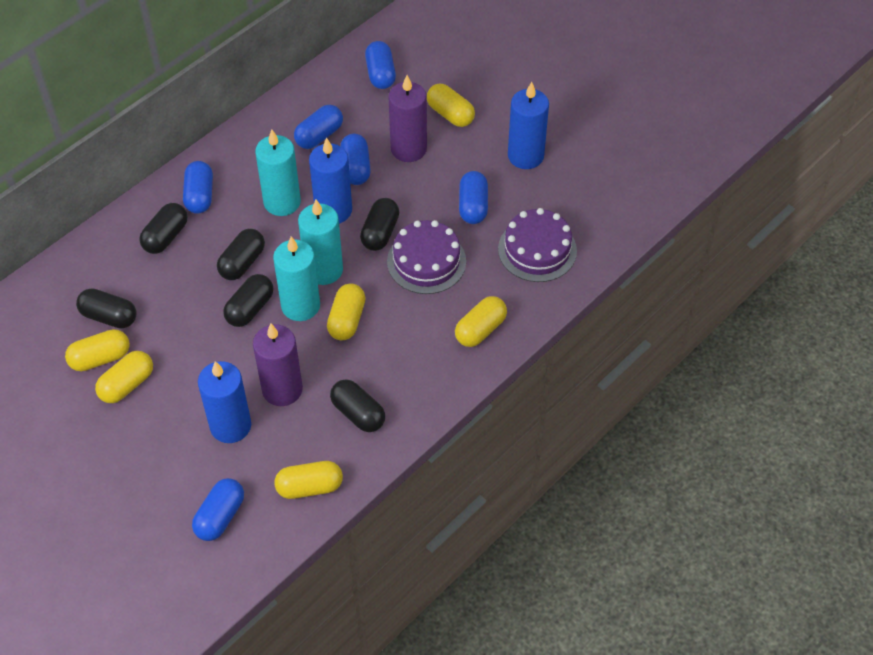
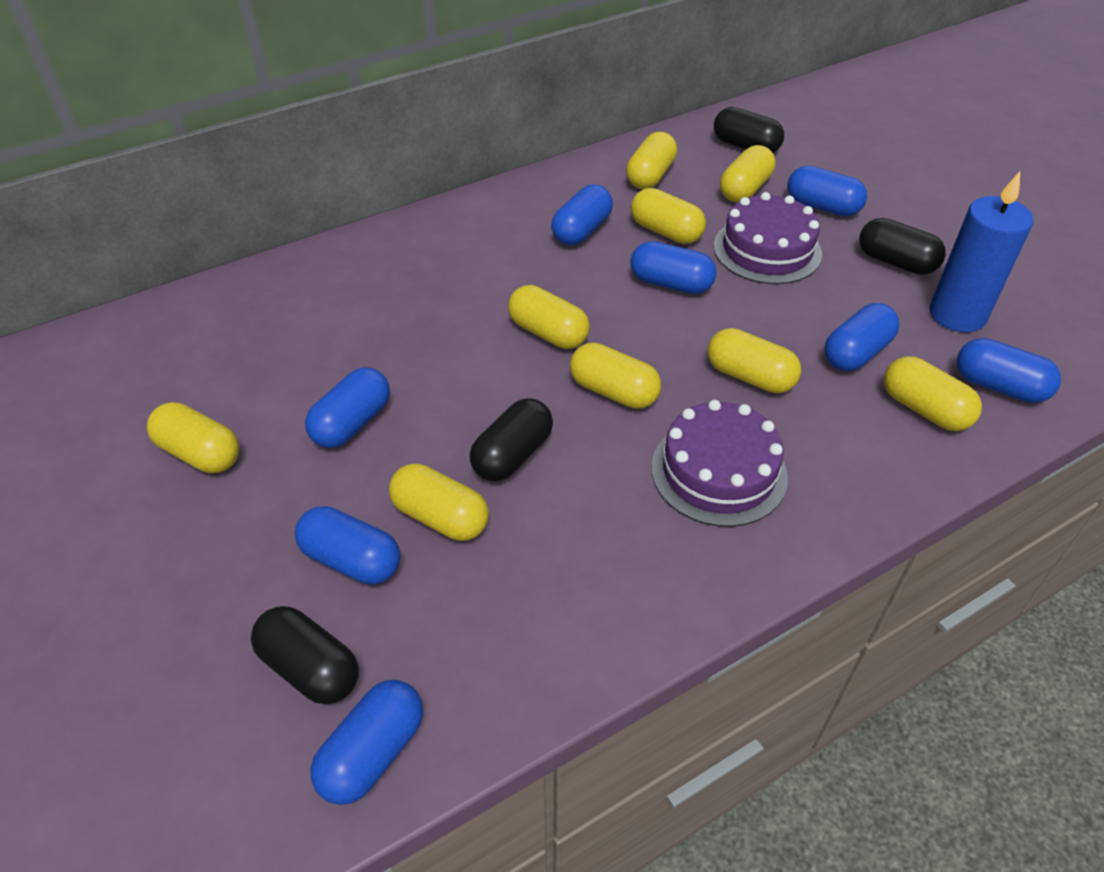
black capsule: [76,288,137,329] [139,203,188,254] [217,229,265,280] [223,274,273,327] [330,379,385,432] [360,198,399,251] = 6 -> [251,606,359,704] [470,398,553,482] [714,107,784,153] [859,218,946,275] = 4
blue candle: [198,361,251,443] [309,138,352,224] [508,82,549,169] = 3 -> [930,172,1034,332] = 1
blue capsule: [183,161,213,214] [192,478,244,541] [294,105,343,149] [340,134,371,185] [365,41,396,89] [459,171,488,224] = 6 -> [295,506,401,585] [305,367,390,448] [310,680,423,805] [551,184,613,246] [630,241,717,294] [787,166,867,217] [824,303,899,371] [957,338,1061,403] = 8
purple candle: [253,324,303,406] [389,75,427,162] = 2 -> none = 0
turquoise candle: [255,129,301,216] [273,236,320,321] [298,200,343,285] = 3 -> none = 0
yellow capsule: [65,329,130,371] [95,351,153,403] [275,461,343,499] [327,283,366,341] [427,84,475,127] [455,296,507,347] = 6 -> [147,402,239,473] [389,464,489,541] [508,285,590,349] [570,342,661,409] [626,132,677,189] [631,188,706,244] [708,328,801,393] [720,145,775,202] [884,356,982,431] = 9

